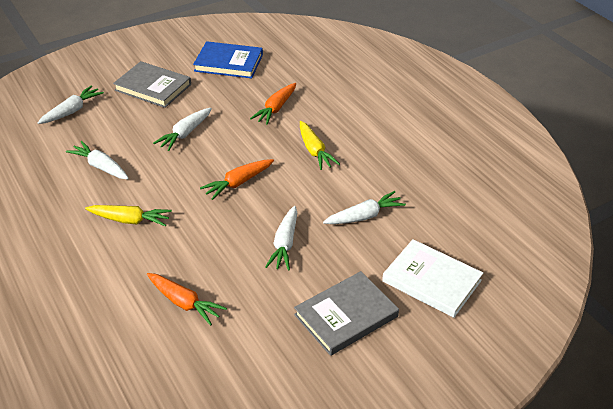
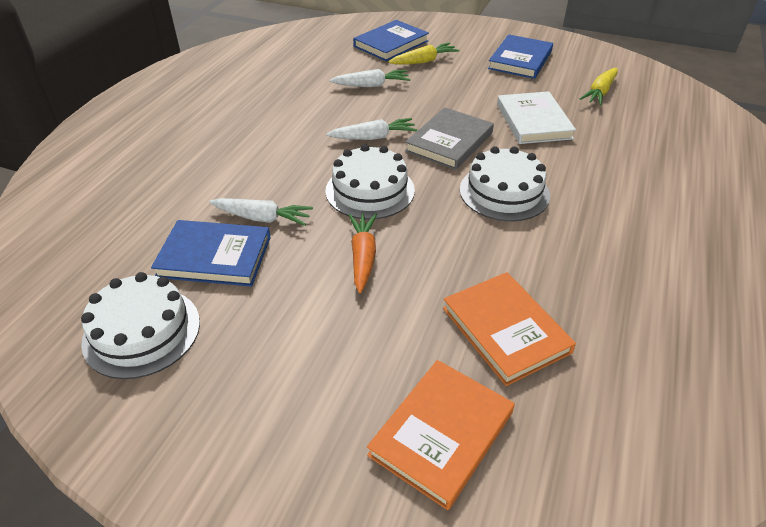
blue book: [193,41,263,78] = 1 -> [151,220,271,286] [353,20,429,61] [488,34,553,79] = 3
grey book: [113,61,191,108] [294,271,399,356] = 2 -> [405,107,494,170] = 1
orange book: none = 0 -> [367,360,515,510] [443,272,576,386] = 2
orange carrot: [147,273,227,326] [200,159,274,200] [250,83,296,125] = 3 -> [349,213,377,293] = 1
white cake: none = 0 -> [81,272,200,379] [325,144,415,219] [460,146,550,221] = 3
white carrot: [37,85,104,124] [66,141,129,179] [153,108,212,151] [265,206,297,271] [323,191,406,224] = 5 -> [209,198,313,226] [326,118,417,140] [329,69,410,87] = 3

